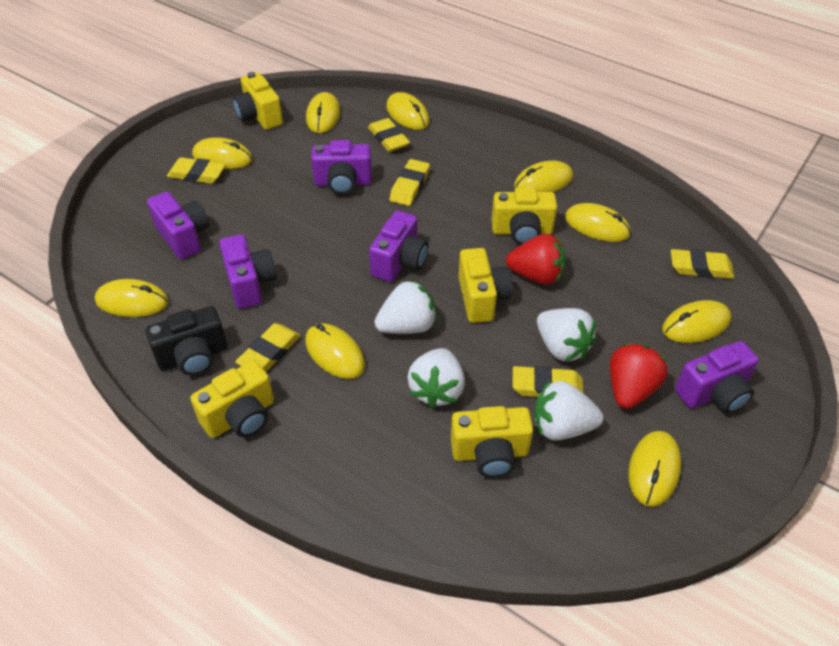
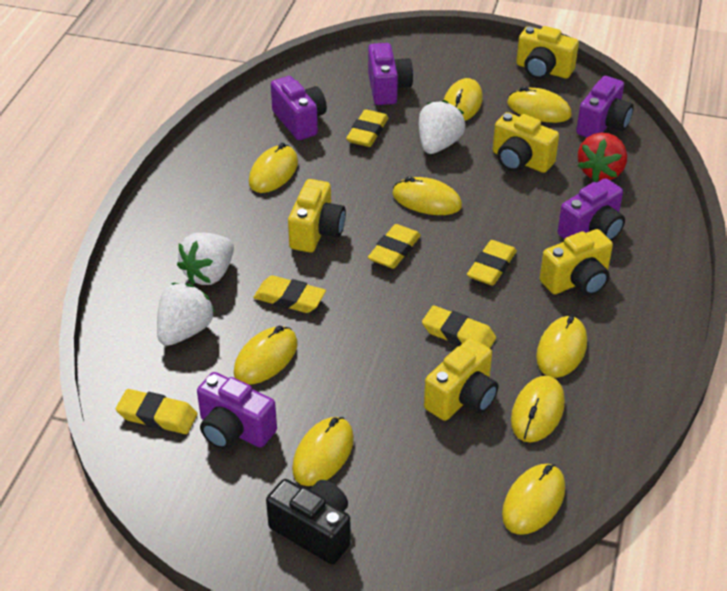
red strawberry: [506,234,566,285] [610,343,667,409] = 2 -> [578,132,627,182] = 1
white strawberry: [374,280,437,334] [407,348,465,408] [534,381,603,441] [537,308,596,362] = 4 -> [157,283,215,346] [177,233,234,285] [419,100,465,154] = 3

